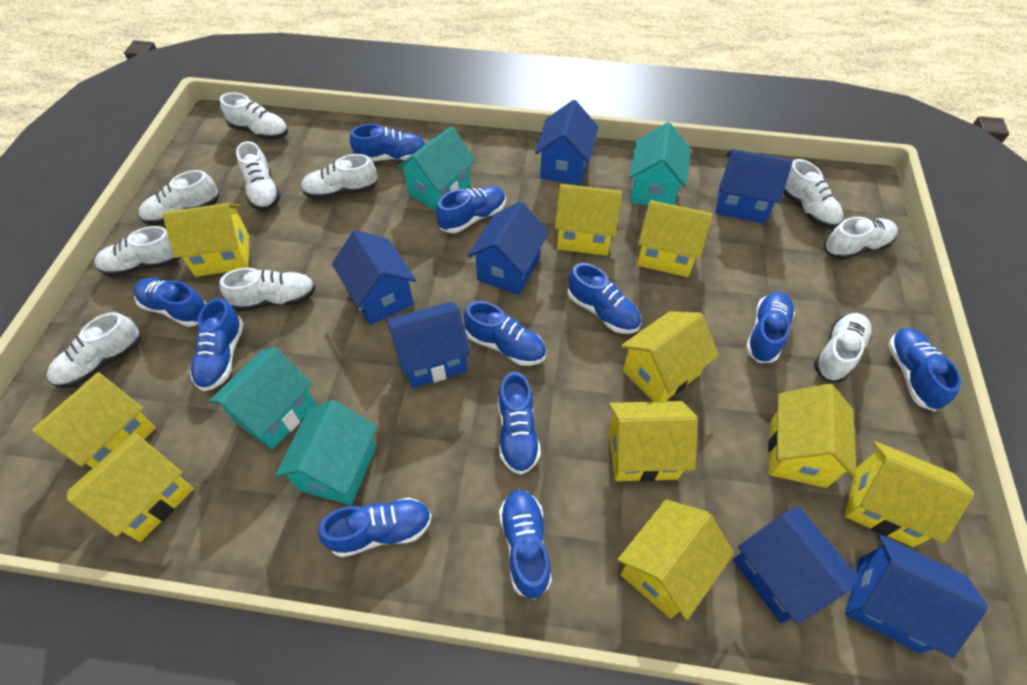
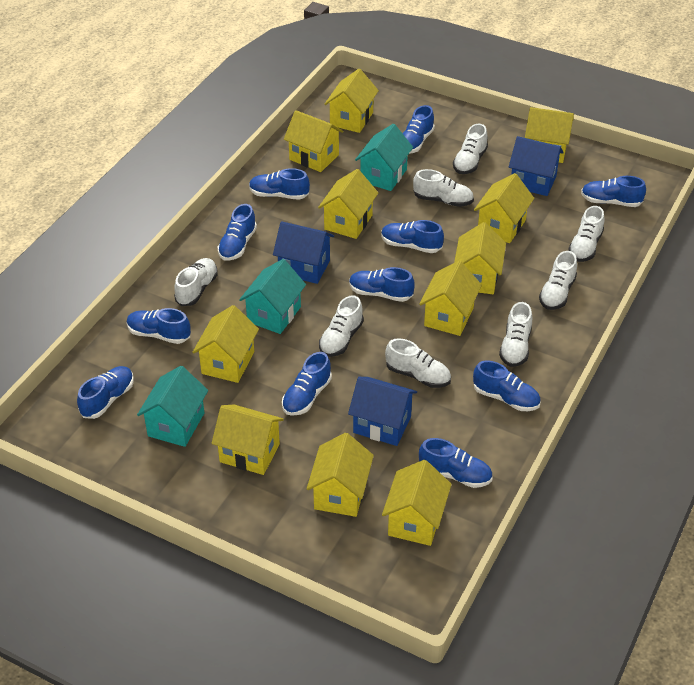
blue house: [332,230,416,325] [387,302,471,388] [468,201,549,295] [535,100,599,185] [715,149,793,224] [733,506,860,624] [845,535,988,658] = 7 -> [273,221,334,284] [348,377,417,446] [509,136,564,196] = 3
turquoise house: [209,347,316,449] [275,400,377,505] [397,126,475,211] [629,122,691,206] = 4 -> [137,366,208,447] [239,259,306,334] [355,124,413,191] = 3
white shoe: [47,312,140,388] [94,226,180,277] [138,170,219,226] [220,92,288,140] [220,268,316,312] [236,141,281,211] [301,154,378,200] [783,159,843,228] [814,313,872,383] [824,217,898,260] = 10 -> [174,258,218,306] [319,295,364,357] [385,338,451,388] [413,169,474,207] [453,123,488,174] [499,302,532,367] [539,251,577,310] [568,206,604,262] = 8
yellow house: [32,372,156,468] [67,432,194,542] [162,203,249,277] [555,184,622,256] [609,401,698,482] [617,499,734,620] [621,311,719,402] [637,200,713,277] [768,384,857,488] [845,441,974,547] = 10 -> [192,305,259,383] [212,405,284,475] [284,110,344,172] [307,433,374,517] [318,169,378,239] [325,69,379,133] [382,460,451,546] [419,261,482,336] [454,222,506,294] [474,173,534,243] [525,107,574,163] = 11

